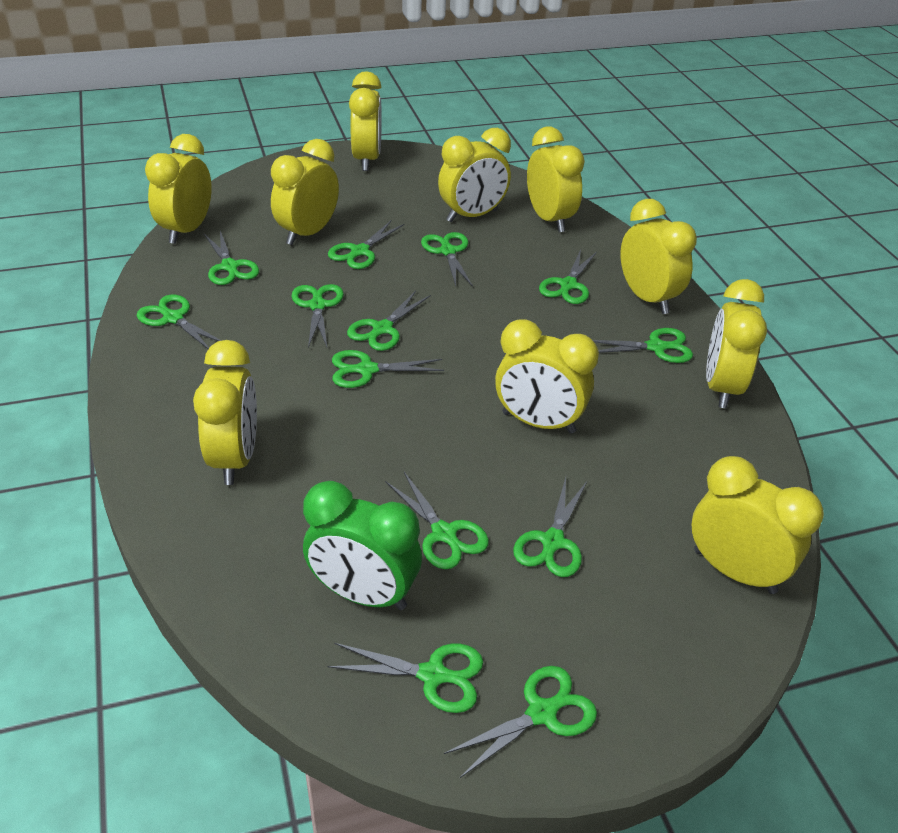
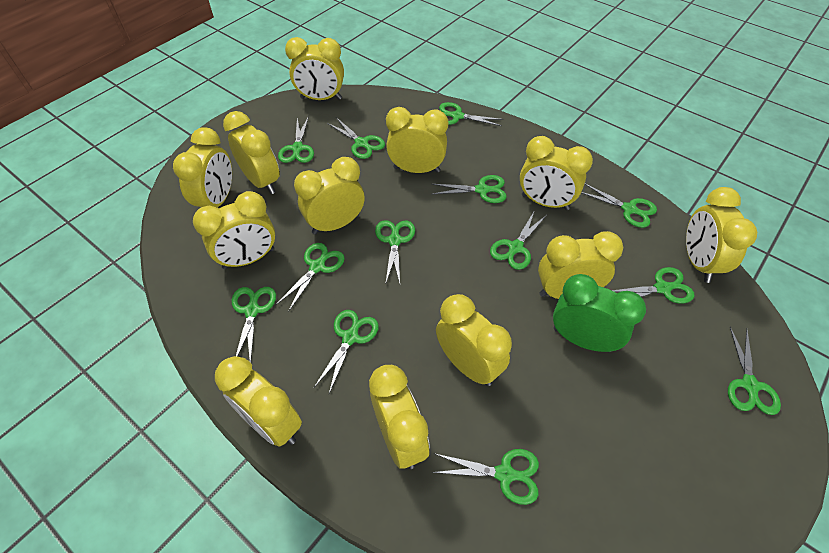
yellow clock: [145,134,212,244] [193,340,257,485] [271,139,339,245] [349,71,382,171] [438,128,511,222] [495,319,599,434] [527,127,585,232] [620,199,697,314] [692,456,824,594] [706,279,767,408] = 10 -> [173,127,232,207] [193,191,275,269] [215,356,302,447] [223,111,280,194] [285,37,344,100] [294,157,365,235] [369,365,430,469] [386,107,448,173] [436,294,512,386] [520,136,593,210] [538,231,623,299] [686,187,757,283] = 12

